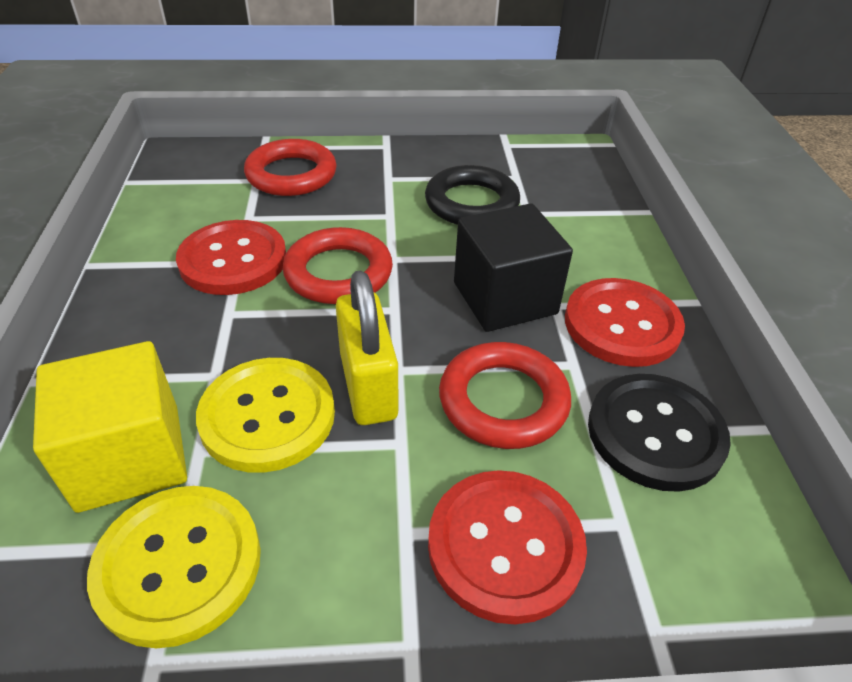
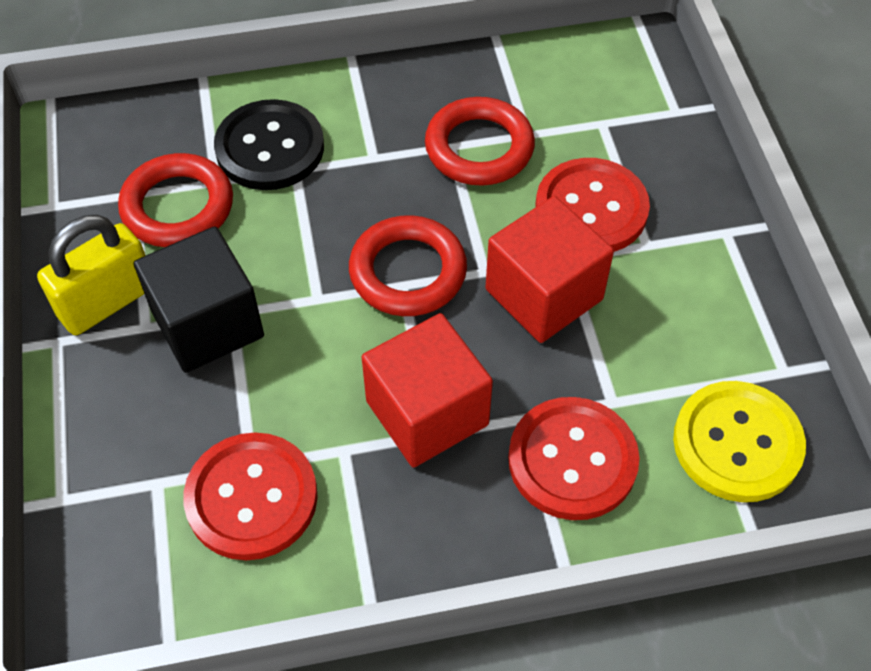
black ring: [425,165,520,225] = 1 -> none = 0
red cube: none = 0 -> [362,313,493,467] [485,196,614,343] = 2
yellow button: [87,486,261,648] [196,358,335,473] = 2 -> [673,381,806,502] = 1
yellow cube: [33,341,187,513] = 1 -> none = 0

